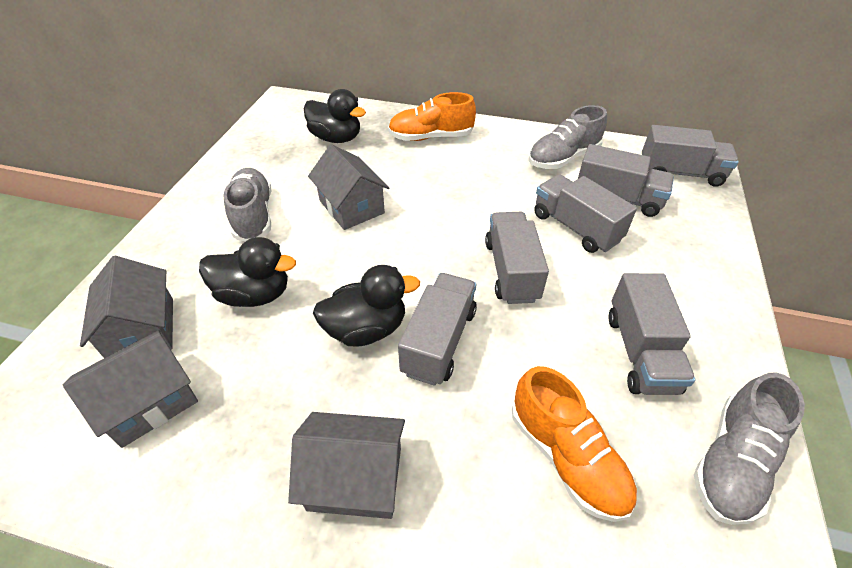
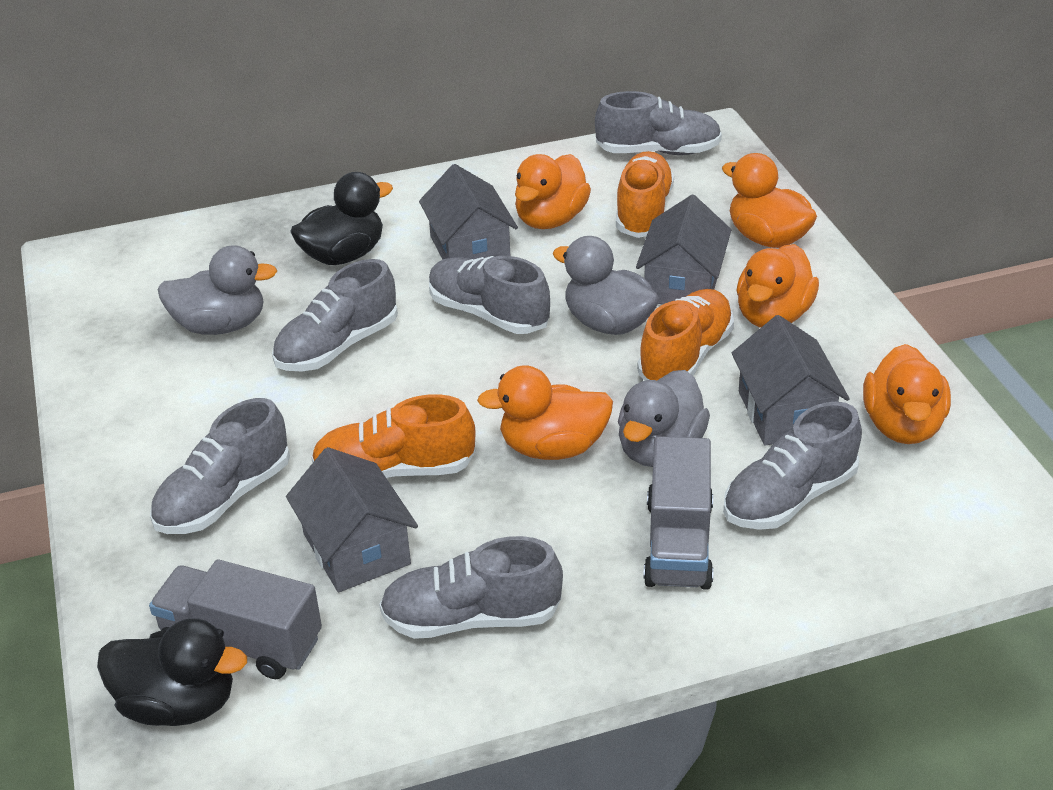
black duck: [199,237,296,307] [304,89,366,143] [313,265,420,346] = 3 -> [97,618,247,726] [290,172,393,265] = 2
grey duck: none = 0 -> [157,245,277,335] [552,236,659,335] [618,370,710,467] = 3
grey shoe: [224,168,271,241] [528,105,607,169] [694,372,805,525] = 3 -> [150,398,290,534] [272,259,398,371] [379,536,563,639] [429,256,550,334] [595,91,722,155] [723,401,862,530] = 6
grey truck: [398,273,477,386] [485,212,549,304] [534,174,637,253] [578,144,674,217] [609,273,695,395] [642,125,739,187] = 6 -> [149,559,322,679] [643,436,713,590] = 2
orange duck: none = 0 -> [477,365,613,460] [515,154,591,229] [722,153,817,248] [737,244,819,328] [863,344,951,444] = 5
orange shoe: [388,92,476,141] [512,366,637,522] = 2 -> [311,394,475,478] [616,151,674,238] [637,289,734,381] = 3

